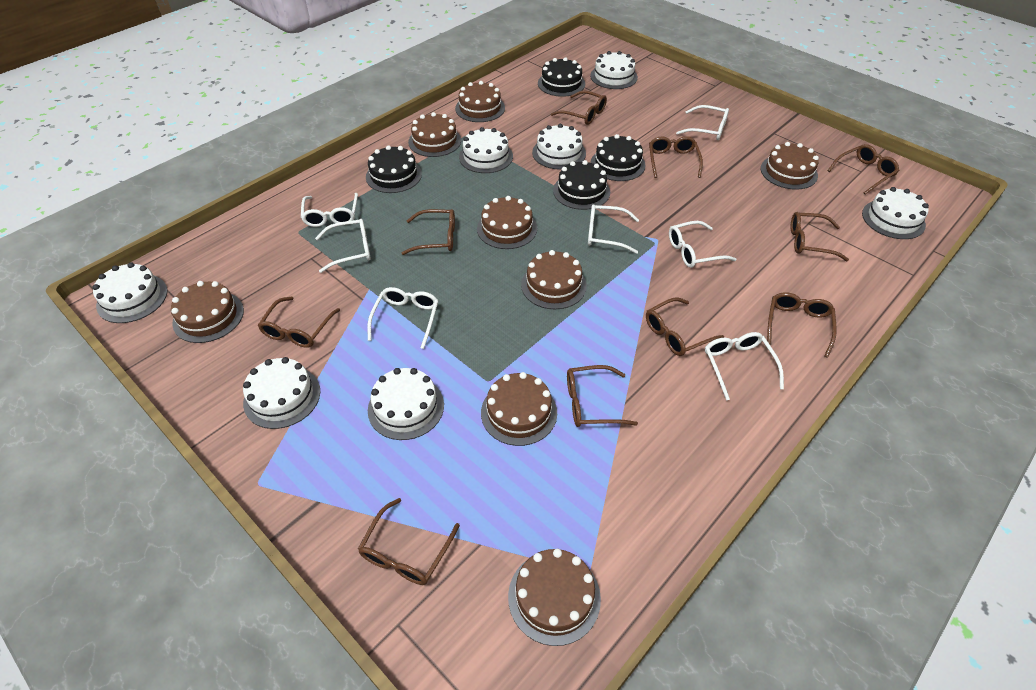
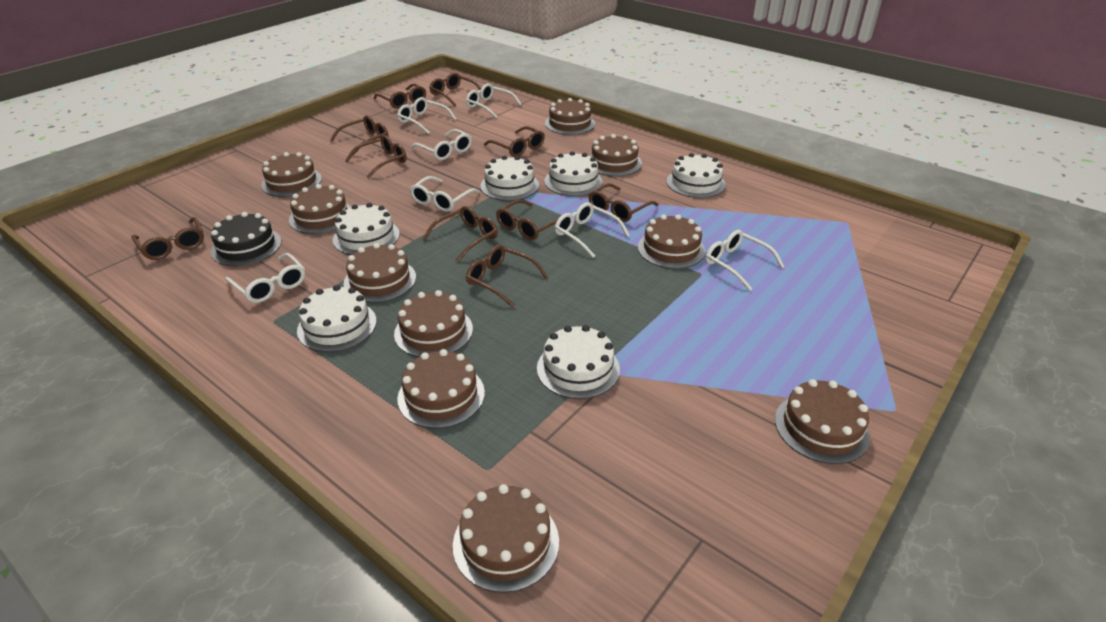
black cake: [366,145,422,193] [538,57,585,97] [553,160,610,210] [590,134,646,181] = 4 -> [211,212,281,266] = 1
brown cake: [171,281,244,343] [408,112,461,157] [455,81,505,122] [477,196,537,249] [481,372,557,446] [508,549,601,646] [521,250,587,309] [761,142,819,190] = 8 -> [261,152,322,197] [289,184,352,234] [344,243,416,303] [394,290,473,357] [397,349,485,428] [453,484,559,593] [545,98,595,135] [590,134,642,176] [638,215,705,269] [775,379,870,464] = 10
white cake: [92,262,167,323] [243,357,320,429] [368,368,444,440] [459,127,513,173] [532,124,586,170] [590,51,638,89] [862,187,929,239] = 7 -> [297,285,377,352] [333,203,400,255] [480,156,539,201] [537,325,620,399] [544,151,602,196] [667,153,726,198] = 6

